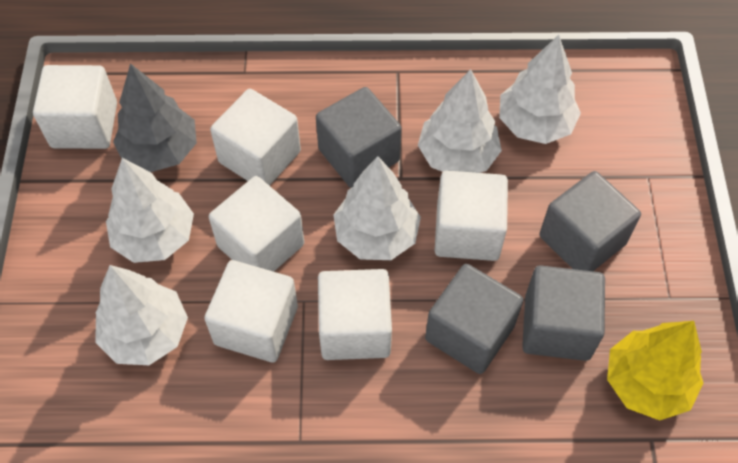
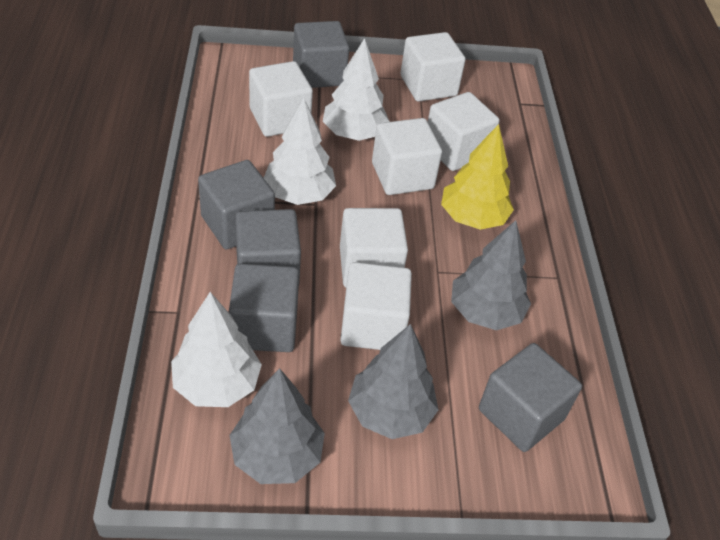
grey cube: [316,87,402,188] [425,264,523,374] [522,265,605,361] [540,171,641,271] = 4 -> [198,160,275,250] [229,264,299,352] [235,209,301,281] [293,21,349,88] [479,343,582,452] = 5
grey tree: [113,63,197,172] = 1 -> [229,368,325,484] [348,324,438,439] [451,220,531,330] = 3
white tree: [95,265,188,365] [106,158,194,263] [333,156,421,260] [418,69,502,173] [499,35,581,144] = 5 -> [171,292,262,407] [264,98,336,205] [323,38,390,141] = 3

